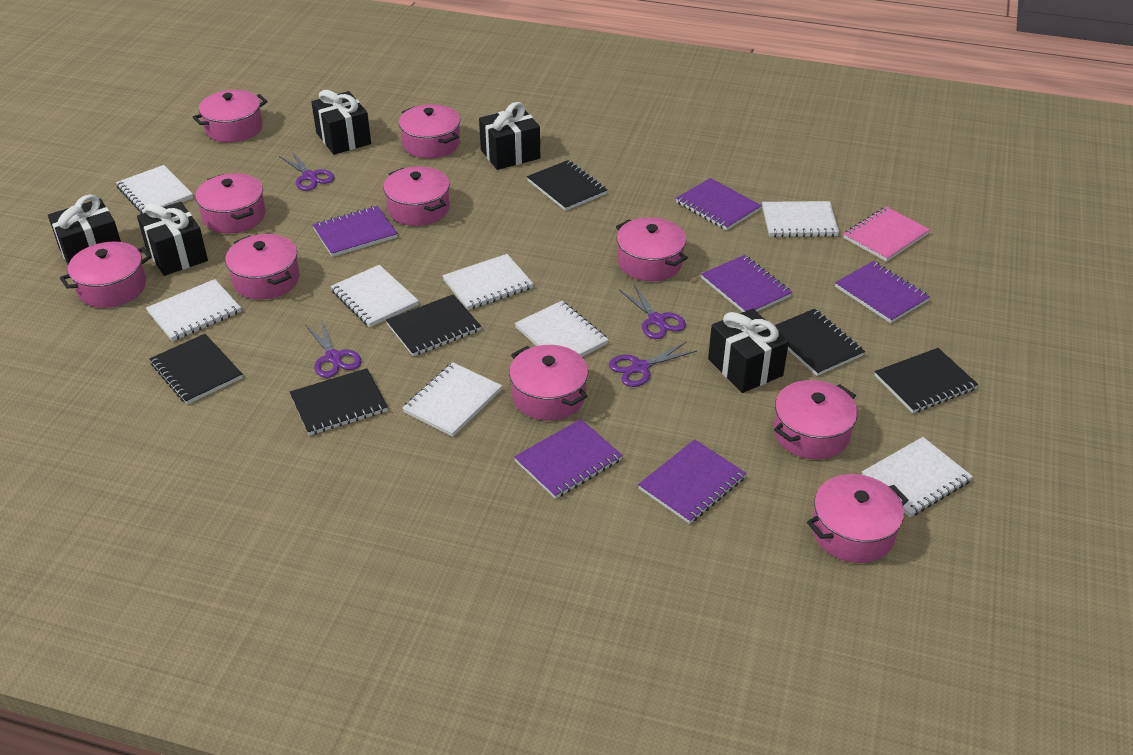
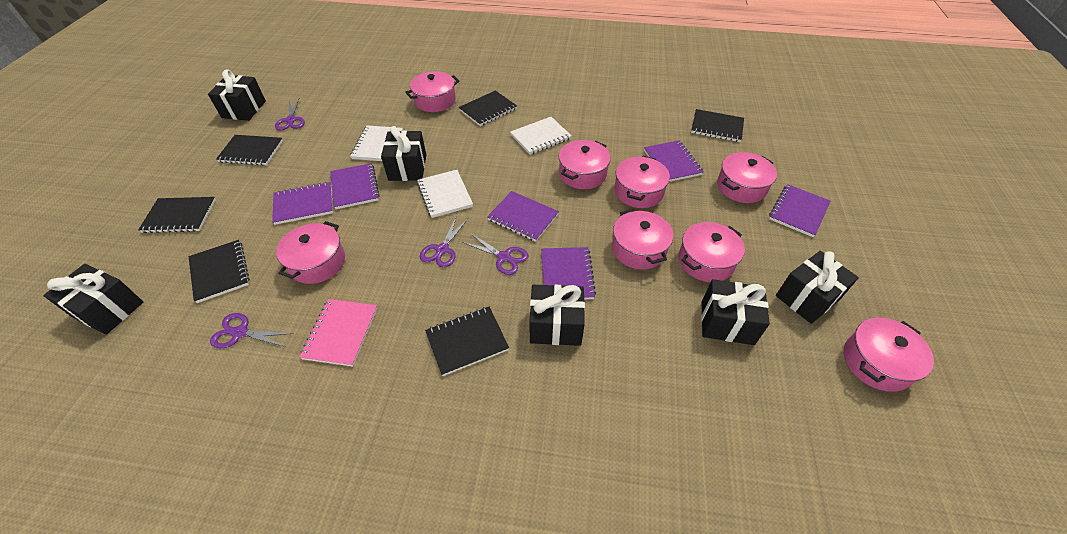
black gift: [48,194,121,264] [137,202,208,276] [311,90,371,155] [479,102,540,170] [708,309,789,393] = 5 -> [43,264,143,335] [208,69,266,121] [381,126,426,181] [530,285,585,346] [701,279,770,345] [776,251,859,324] = 6
pink pot: [60,241,151,308] [193,90,267,143] [195,173,266,233] [225,234,299,300] [383,166,450,226] [399,104,460,158] [509,345,588,420] [616,217,688,281] [774,380,858,459] [807,474,908,563] = 10 -> [276,221,345,284] [405,71,459,112] [558,140,611,189] [612,209,673,270] [614,156,670,208] [679,222,745,282] [717,152,777,203] [844,318,934,392] = 8
white notebook: [116,165,193,214] [146,279,241,341] [330,265,419,327] [402,362,502,437] [442,254,533,310] [515,301,609,357] [762,201,839,237] [862,437,973,517] = 8 -> [350,125,403,161] [417,170,473,218] [510,117,572,155] = 3

